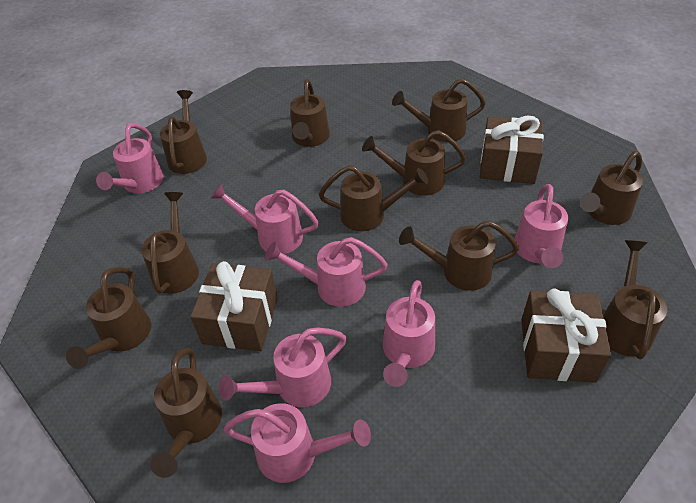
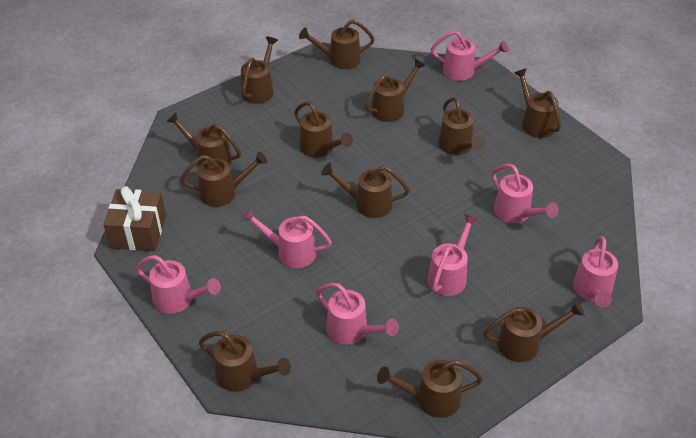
brown gift: [190,261,278,351] [480,115,544,184] [521,289,611,383] = 3 -> [103,186,166,251] = 1
brown watering can: [66,267,151,369] [141,192,199,294] [150,348,222,478] [160,90,207,174] [290,79,330,147] [319,165,429,231] [362,130,466,196] [392,79,486,142] [399,221,519,291] [580,151,643,225] [603,240,667,359] = 11 -> [166,112,241,166] [180,152,267,207] [199,331,291,392] [241,36,278,104] [294,102,353,158] [299,20,375,69] [321,163,410,218] [365,59,425,122] [377,360,483,418] [438,97,485,155] [483,301,584,362] [514,68,561,138] = 12

